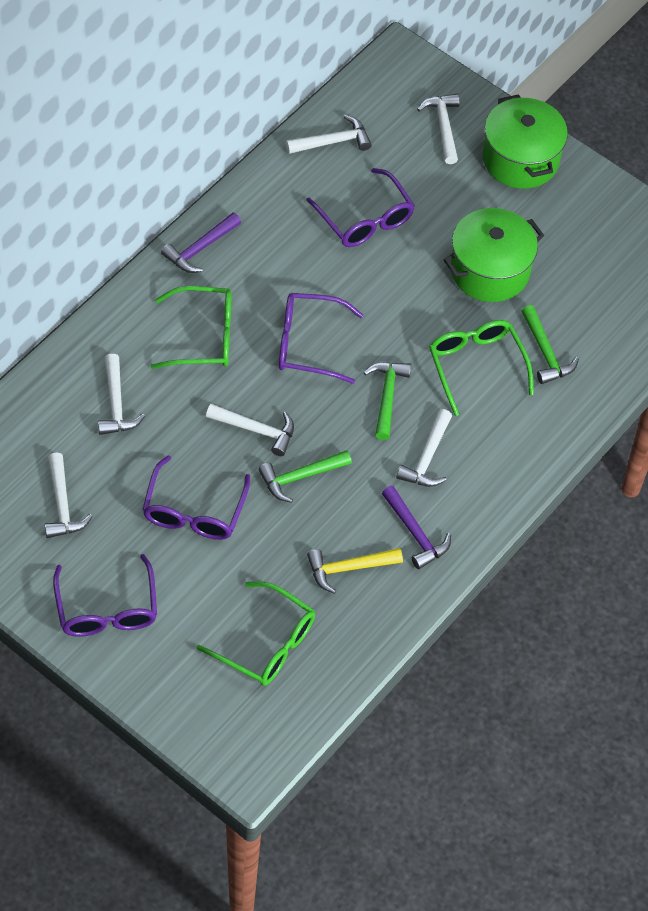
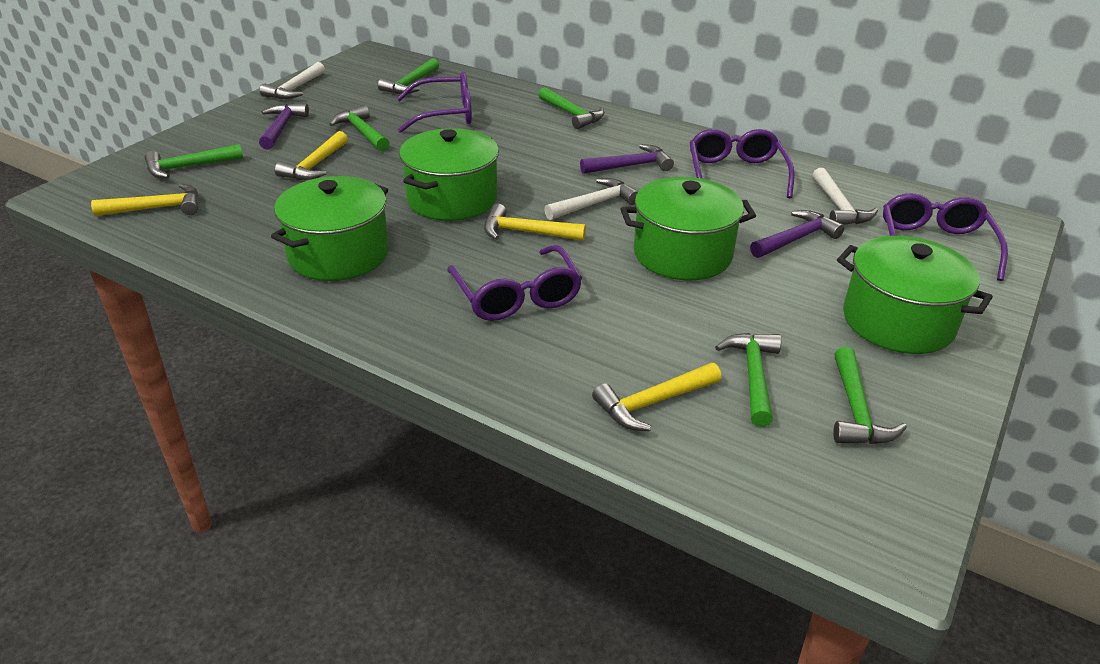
green glasses: [151,286,232,369] [197,581,315,686] [429,320,534,416] = 3 -> none = 0
green hammer: [258,450,352,503] [364,362,411,440] [521,305,579,384] = 3 -> [144,144,243,178] [329,105,389,151] [378,58,439,94] [539,87,604,129] [715,333,781,427] [833,347,907,444] = 6
green pot: [444,208,544,302] [483,94,568,189] = 2 -> [271,176,389,281] [399,128,499,221] [621,177,756,280] [837,236,993,354] = 4
purple hammer: [161,213,241,273] [382,486,451,569] = 2 -> [259,103,309,149] [580,144,674,174] [750,210,844,258] = 3
white hammer: [44,452,93,538] [98,354,145,435] [206,404,294,456] [286,115,372,154] [396,409,452,487] [417,94,460,164] = 6 -> [259,62,325,99] [544,178,638,220] [812,168,878,225] = 3
yellow hammer: [307,548,403,594] = 1 -> [91,184,198,216] [275,131,348,180] [484,204,586,241] [592,363,721,431] = 4

